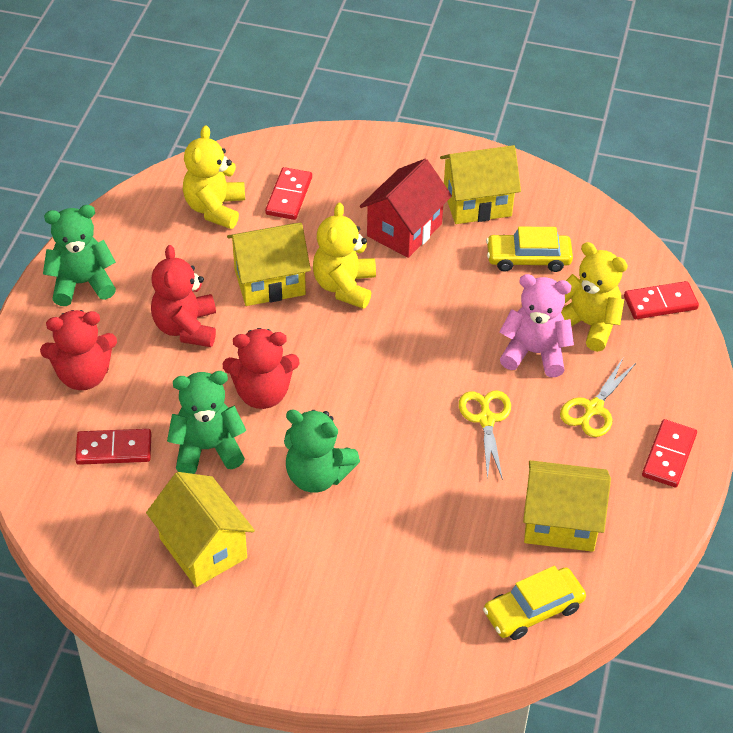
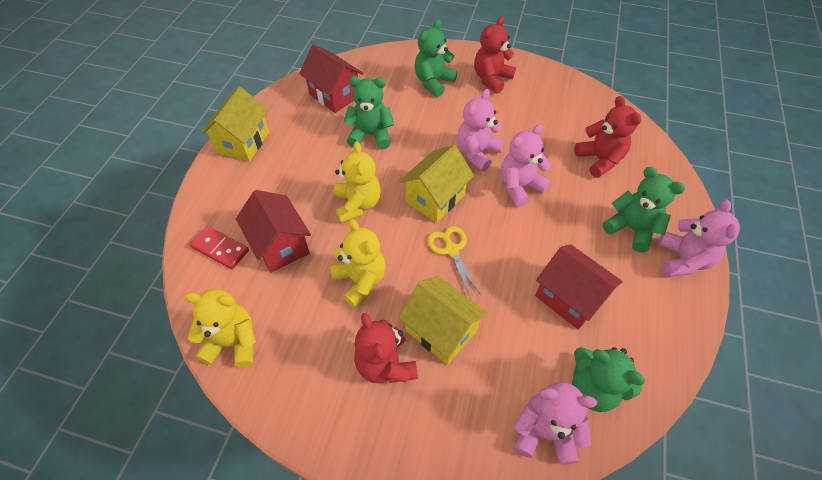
green teddy bear: [43,205,116,306] [167,371,246,474] [284,409,360,493] = 3 -> [343,76,394,149] [414,19,458,97] [572,347,645,412] [603,167,685,252] = 4
pink teddy bear: [500,274,574,377] = 1 -> [457,89,504,171] [501,124,551,207] [514,382,597,465] [658,200,740,277] = 4
red domino: [75,429,151,465] [265,167,312,220] [624,281,699,319] [642,419,697,487] = 4 -> [190,226,249,269] = 1
red house: [360,159,452,258] = 1 -> [236,190,311,273] [299,44,363,113] [535,245,623,329] = 3
yellow car: [483,566,586,640] [486,227,573,272] = 2 -> none = 0
yellow house: [146,472,255,587] [227,223,311,306] [440,145,521,224] [523,460,611,552] = 4 -> [201,87,269,162] [398,276,488,365] [399,145,474,223] = 3
yellow scissors: [459,390,511,480] [560,358,637,437] = 2 -> [428,226,481,299] = 1

